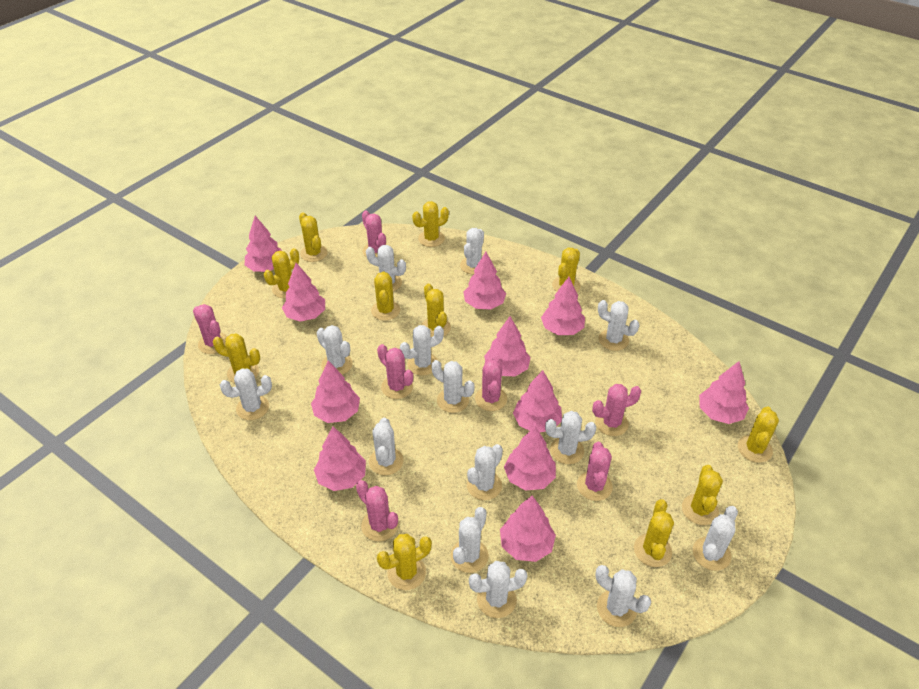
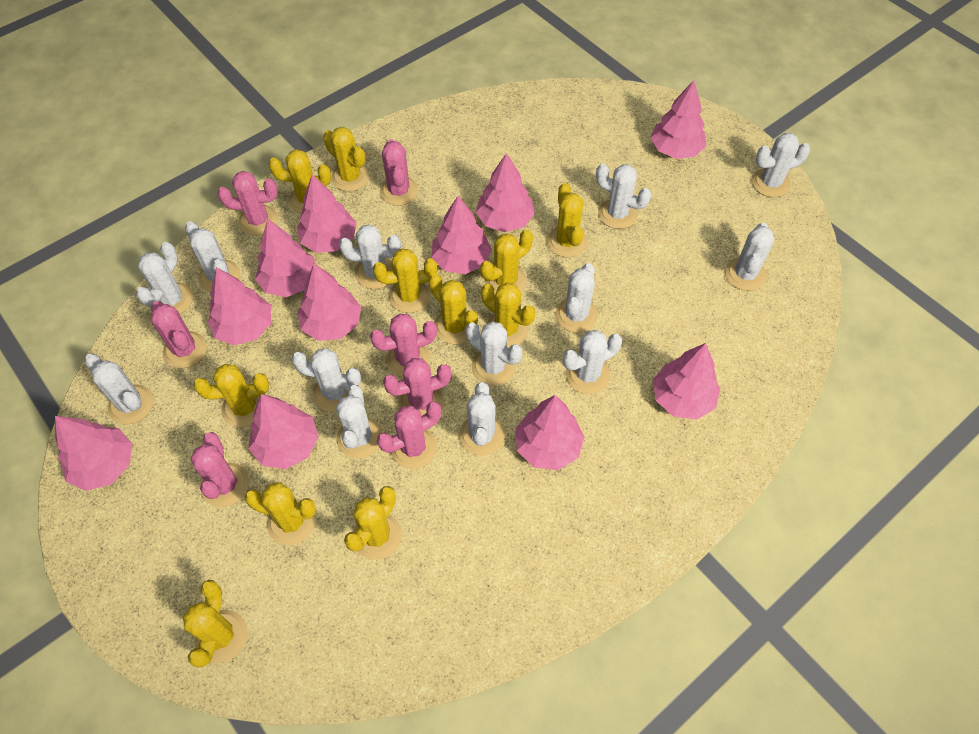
white cactus: [220,368,272,420] [317,325,353,375] [366,245,406,291] [369,418,404,475] [400,325,444,376] [431,360,475,413] [451,507,489,573] [460,228,484,275] [467,444,503,500] [469,561,527,618] [545,411,596,464] [596,565,651,627] [598,300,639,351] [693,506,738,571] = 14 -> [84,354,154,425] [136,242,193,314] [185,221,240,292] [291,348,361,412] [336,385,382,459] [339,224,401,289] [459,382,505,456] [466,321,522,386] [555,263,598,333] [563,330,622,394] [596,164,651,229] [725,223,774,291] [752,133,810,197] = 13

